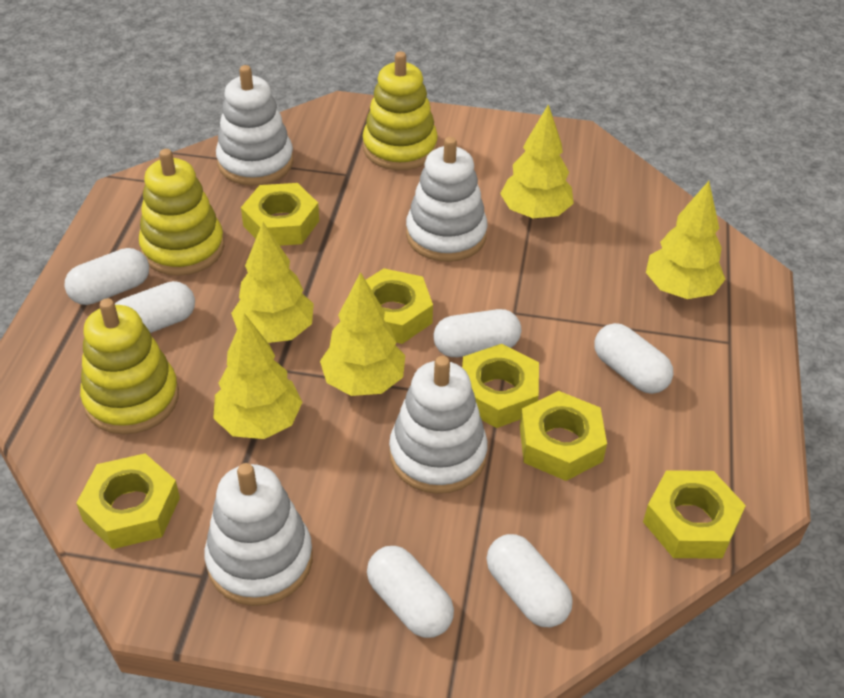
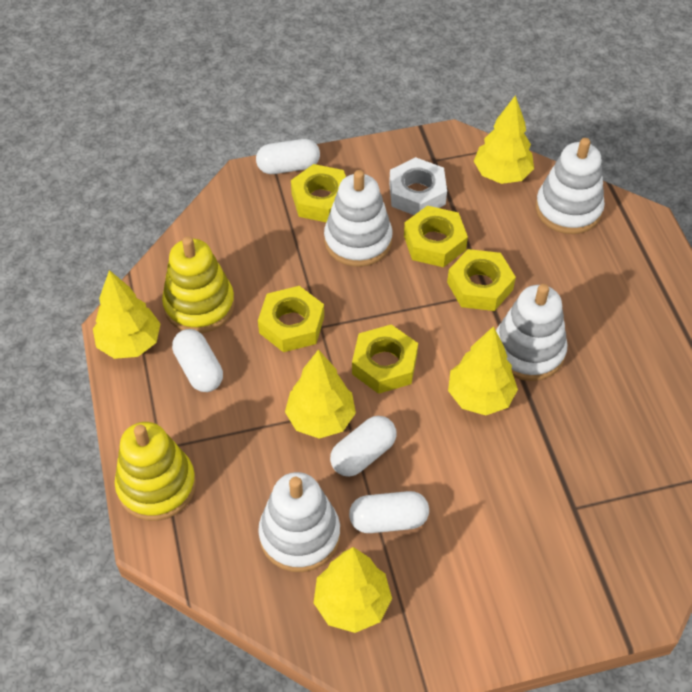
white capsule: [64,248,149,305] [115,281,195,333] [367,546,454,638] [433,309,521,357] [486,534,573,627] [595,323,673,394] = 6 -> [172,329,223,392] [256,139,320,174] [330,416,396,477] [349,491,429,533] = 4
white nut: none = 0 -> [389,157,447,215] = 1
yellow nut: [76,453,180,549] [241,183,319,246] [366,268,433,344] [462,344,539,428] [520,391,607,481] [643,470,746,559] = 6 -> [258,286,324,352] [291,164,346,222] [352,324,418,394] [404,206,468,267] [447,249,516,311] = 5
yellow stacking toy: [80,298,179,435] [139,149,224,276] [363,52,438,170] = 3 -> [115,422,196,521] [162,236,235,333] = 2

